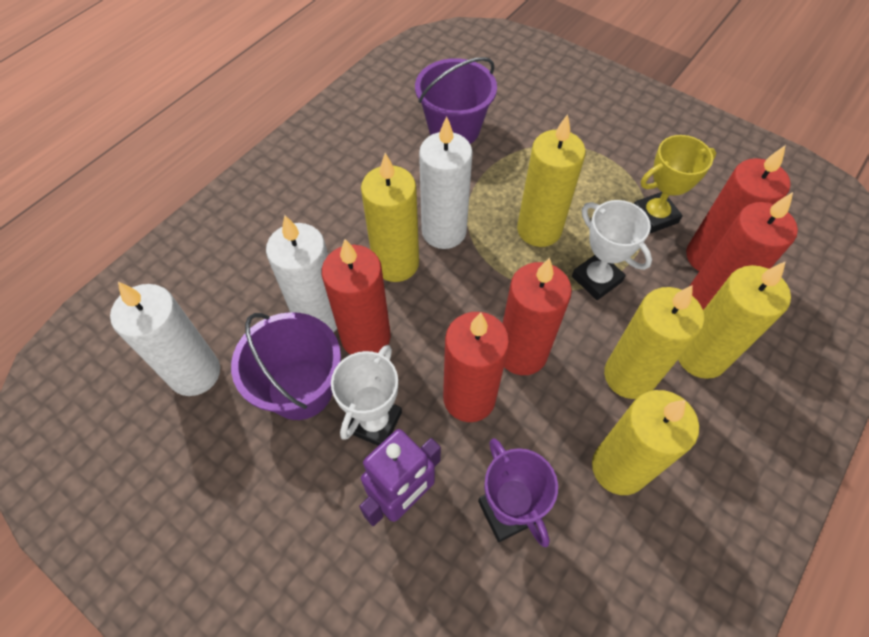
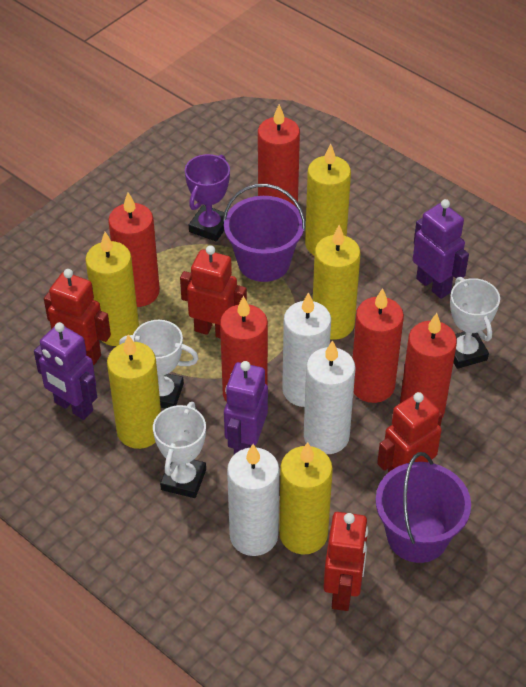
purple robot: [359,429,441,526] = 1 -> [34,322,97,420] [224,361,268,455] [413,199,469,299] = 3
red robot: none = 0 -> [44,269,111,365] [180,245,247,339] [323,512,368,611] [377,392,443,473] = 4
white trophy: [331,345,402,446] [572,200,652,300] = 2 -> [119,320,199,409] [153,402,206,498] [450,277,500,369] = 3
yellow trophy: [634,135,716,233] = 1 -> none = 0

